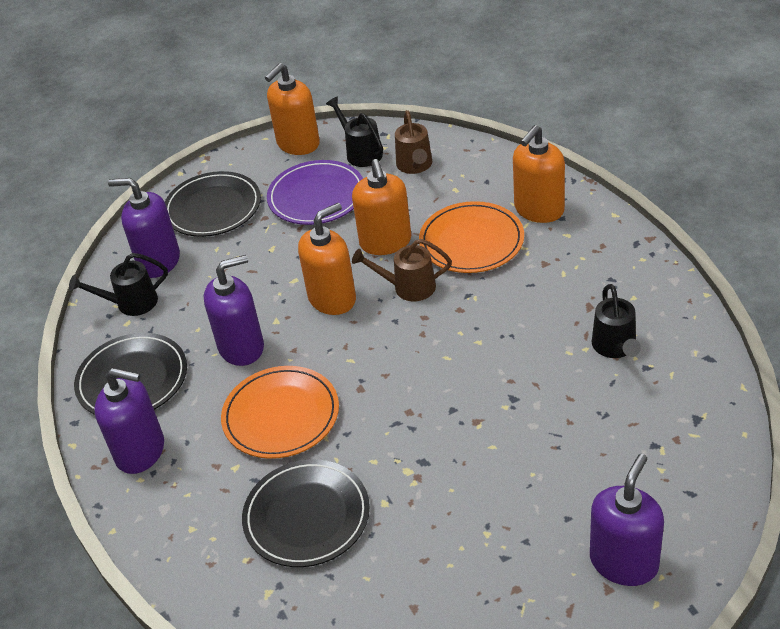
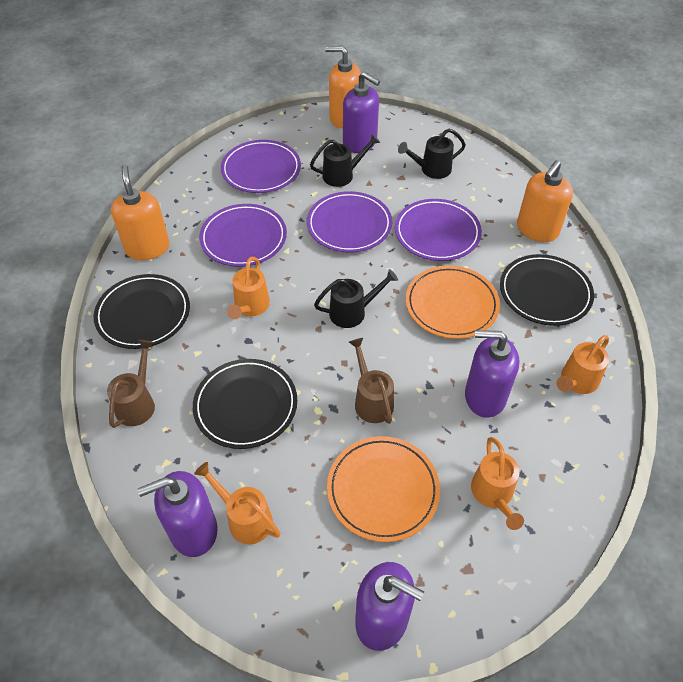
orange soap dispenser: [265,63,320,155] [298,203,356,315] [352,159,411,255] [513,125,565,223] = 4 -> [111,165,169,260] [325,46,361,128] [517,160,573,242] = 3
orange watering can: none = 0 -> [194,462,280,544] [227,257,270,319] [471,437,524,530] [557,335,609,394] = 4
purple plate: [267,160,363,225] = 1 -> [199,204,287,267] [221,140,301,193] [307,191,392,253] [395,199,482,261] = 4

